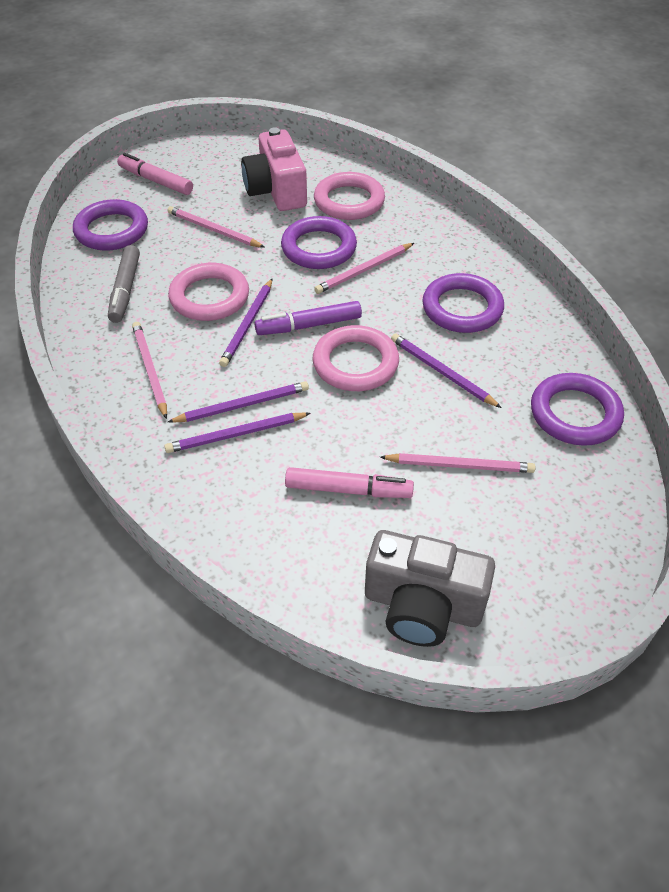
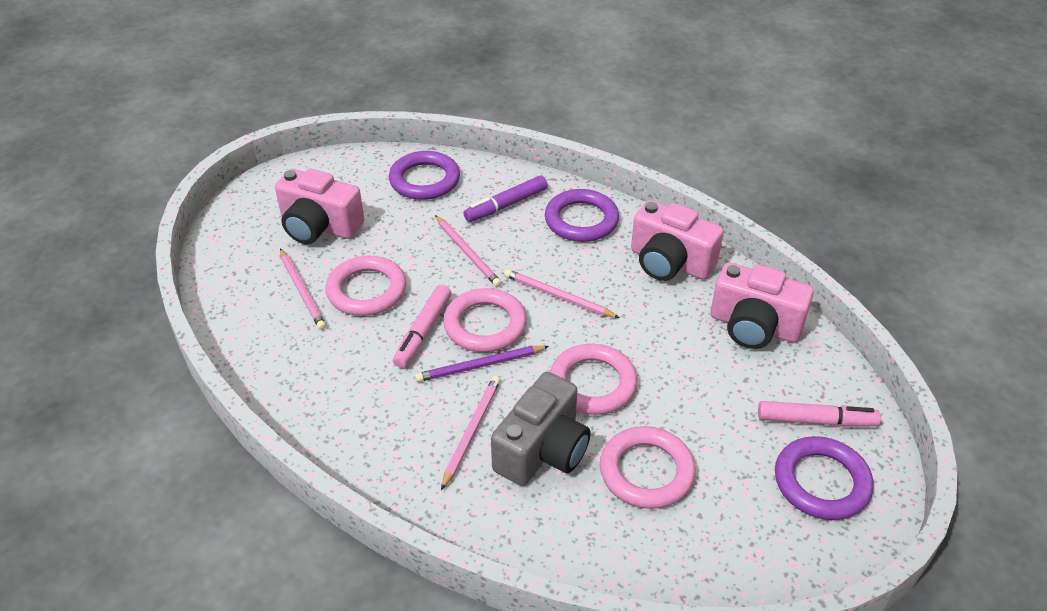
grey marker: [108,245,140,323] = 1 -> none = 0
pink camera: [241,127,307,211] = 1 -> [275,169,364,244] [631,200,724,281] [711,262,814,349] = 3
pink ring: [168,263,249,321] [313,325,399,391] [314,172,385,220] = 3 -> [326,256,406,316] [443,288,527,352] [550,344,637,415] [600,426,696,509] = 4
purple pencil: [164,412,311,453] [168,381,309,423] [219,278,273,367] [391,333,501,408] = 4 -> [415,346,549,382] = 1
purple ring: [73,199,148,251] [281,216,357,269] [422,273,504,333] [531,373,624,446] = 4 -> [389,151,460,200] [545,189,619,242] [775,436,874,520] = 3

